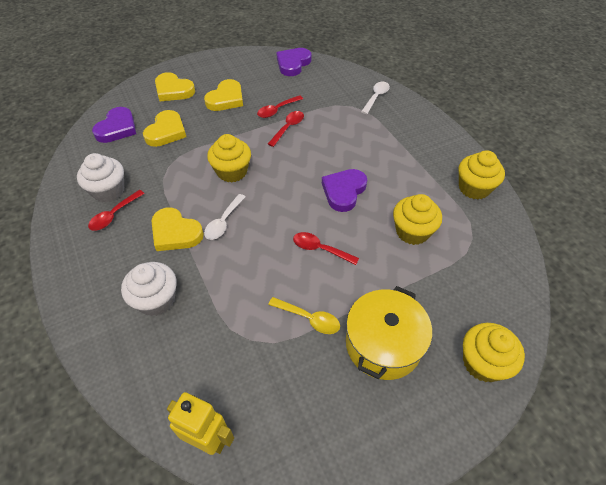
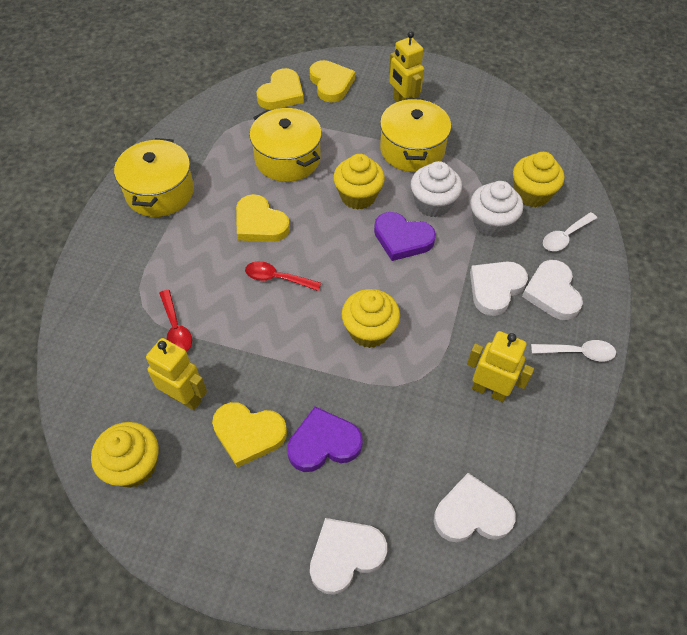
purple heart: [92,107,136,143] [276,48,311,76] [322,169,367,212] = 3 -> [287,407,363,472] [374,212,436,261] = 2
red spoon: [88,190,145,231] [257,95,303,118] [268,111,304,147] [293,232,359,265] = 4 -> [159,290,192,352] [245,261,321,291] = 2
white heart: none = 0 -> [310,518,387,595] [434,473,516,542] [470,261,528,316] [522,260,583,320] = 4
yellow pot: [346,286,432,380] = 1 -> [114,138,194,217] [249,108,322,182] [380,98,451,172] = 3
yellow robot: [167,392,234,455] = 1 -> [146,338,207,410] [389,31,424,102] [467,331,534,402] = 3
yellow spoon: [268,297,340,334] = 1 -> none = 0

